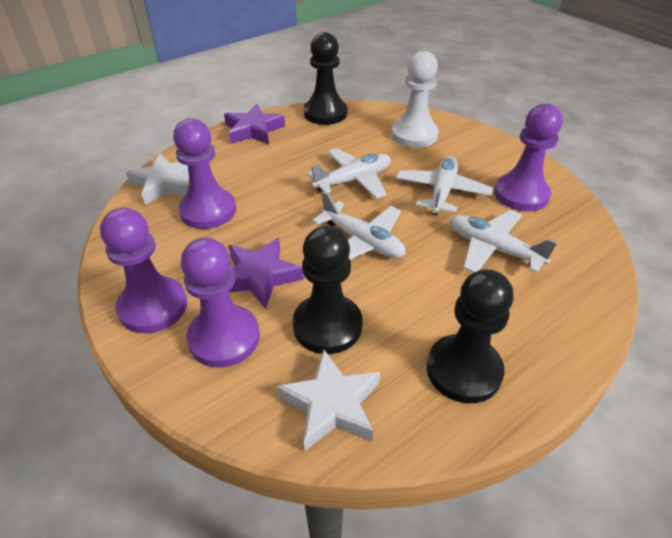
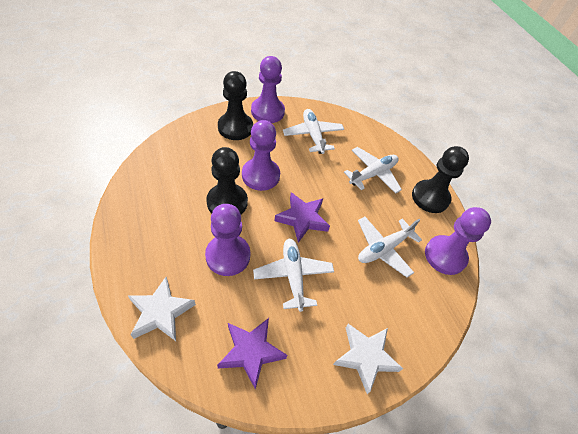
white pawn: [391,51,439,148] = 1 -> none = 0

